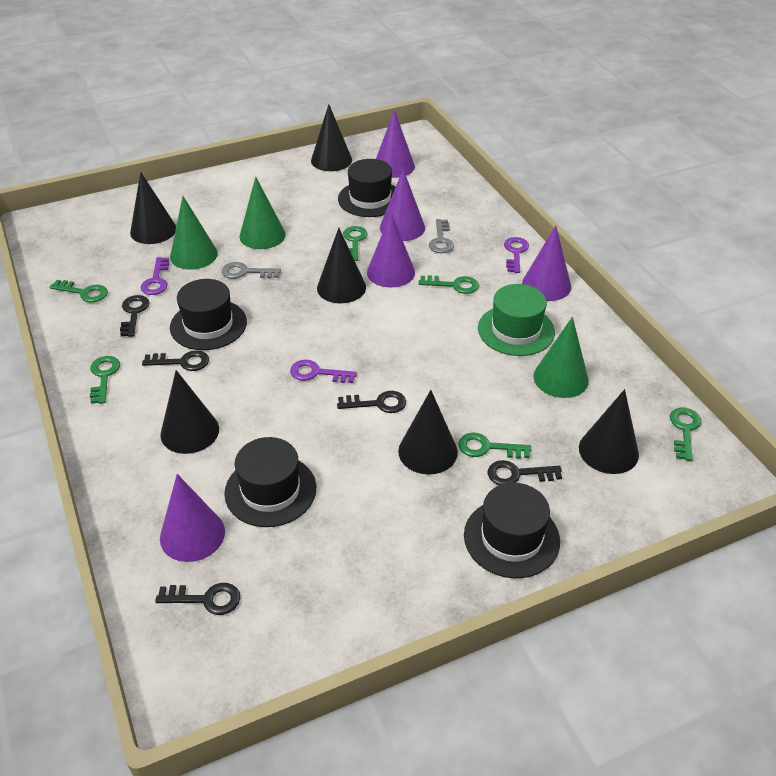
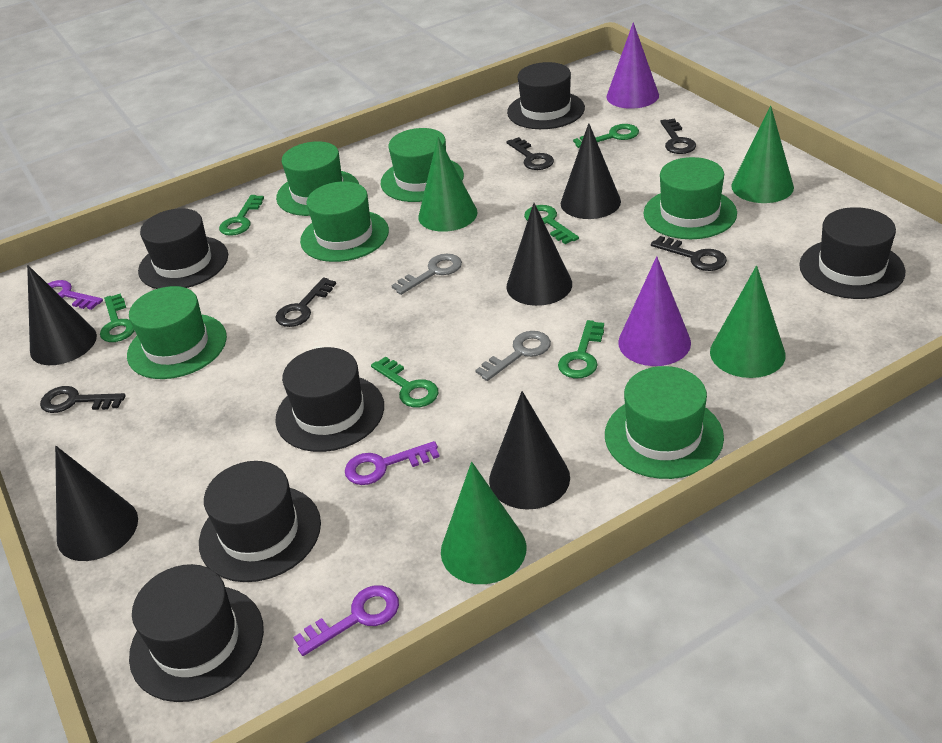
black cone: [130,172,176,244] [160,370,219,454] [311,104,352,171] [317,228,366,303] [398,390,458,475] [579,389,639,474] = 6 -> [27,265,97,365] [55,446,138,561] [489,391,570,510] [506,203,572,306] [561,123,621,219] = 5
black hat: [170,279,247,350] [224,437,316,527] [338,159,395,217] [464,483,560,578] = 4 -> [129,564,264,702] [138,208,228,289] [199,461,321,582] [275,347,384,452] [507,62,585,129] [799,207,906,299] = 6
green cone: [170,196,218,270] [240,177,286,249] [533,317,589,398] = 3 -> [418,137,478,232] [441,462,527,584] [710,266,786,378] [731,106,794,203] = 4
green hat: [478,284,555,356] = 1 -> [127,286,227,379] [276,141,359,216] [300,181,389,262] [381,128,464,202] [605,366,724,479] [643,157,737,239] = 6
purple cone: [160,474,225,562] [367,213,415,288] [376,110,415,178] [380,169,425,241] [522,225,571,301] = 5 -> [606,22,659,109] [618,256,691,366] = 2

